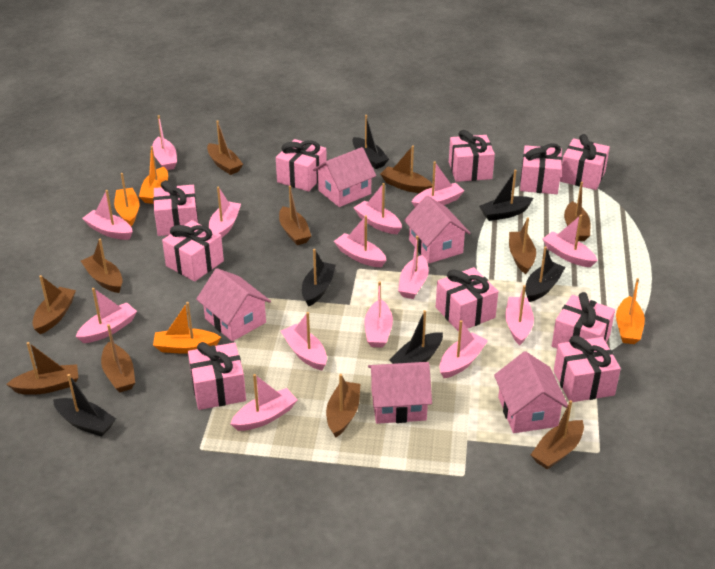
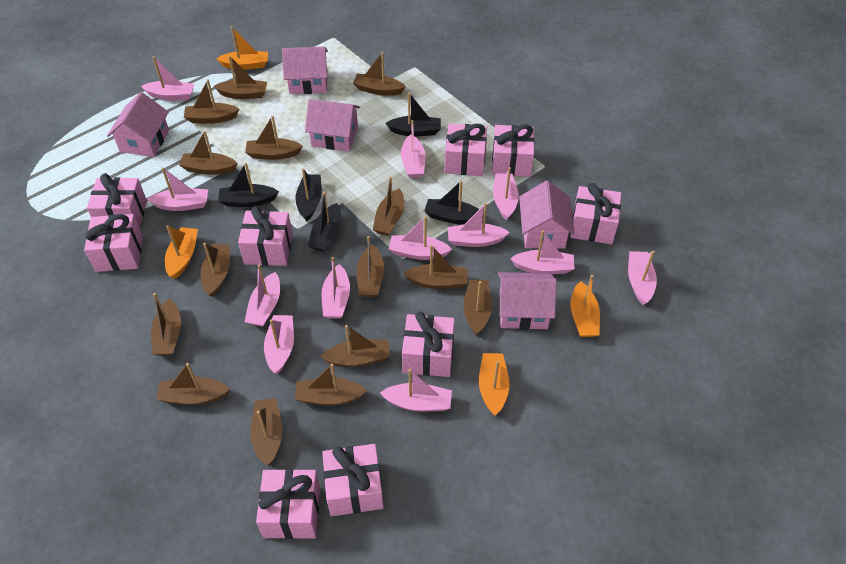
black boat: [53,374,116,437] [302,249,336,306] [352,115,389,169] [390,310,443,364] [479,169,533,221] [525,246,565,302] = 6 -> [218,162,279,207] [296,168,322,221] [308,192,341,252] [386,92,441,136] [424,180,484,224] = 5
brown boat: [6,342,78,395] [32,275,76,334] [81,238,123,293] [101,324,135,392] [207,121,243,175] [279,186,311,245] [326,374,360,438] [380,146,432,193] [509,217,536,274] [531,400,584,470] [564,182,590,241] = 11 -> [151,293,181,356] [156,363,230,405] [179,131,238,175] [184,79,239,124] [200,243,230,297] [213,55,267,99] [245,115,303,160] [250,398,283,466] [295,364,367,406] [320,325,390,367] [353,52,406,96] [356,236,384,297] [373,176,404,236] [403,245,468,289] [463,279,492,335] = 15
pink boat: [76,288,137,343] [82,190,133,240] [152,115,177,170] [209,187,241,238] [230,374,297,431] [281,312,327,370] [334,215,387,267] [353,183,402,234] [364,281,393,348] [398,236,429,299] [412,162,464,207] [439,320,488,378] [505,285,534,345] [543,215,598,267] = 14 -> [141,56,195,100] [147,167,208,211] [245,265,280,327] [264,315,294,374] [321,257,350,319] [380,369,452,412] [389,216,452,260] [401,120,426,178] [448,203,510,247] [493,167,519,221] [510,230,575,274] [628,251,657,305] = 12
pink gift: [153,180,198,236] [162,220,224,282] [188,342,246,410] [276,139,327,192] [436,267,498,332] [449,130,495,182] [520,143,562,194] [552,292,615,348] [554,335,621,402] [560,134,610,190] = 10 -> [84,214,143,272] [87,173,147,228] [238,206,293,266] [256,469,320,539] [322,444,384,516] [402,312,455,377] [445,123,487,176] [492,124,535,177] [570,183,621,244] = 9

